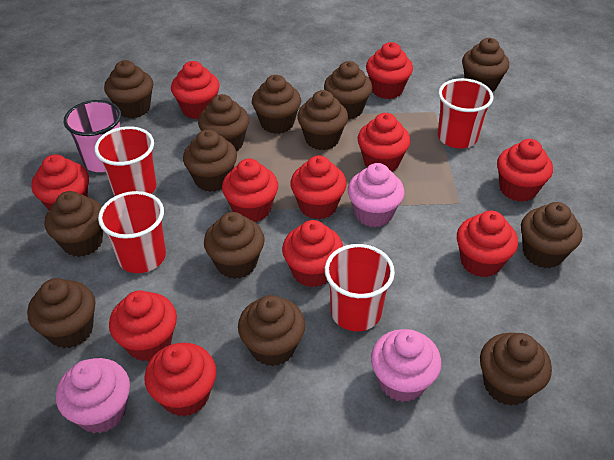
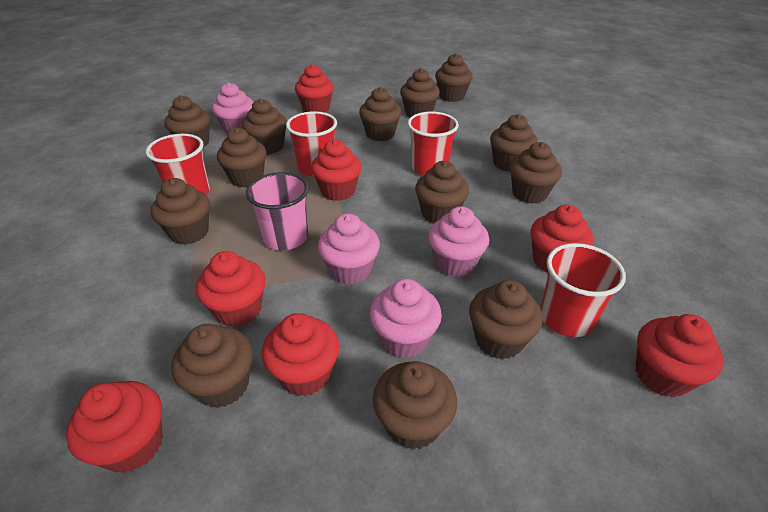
pink cupcake: [56,358,130,433] [348,163,404,227] [371,329,441,402] = 3 -> [212,82,254,133] [318,213,380,285] [370,279,442,358] [428,207,489,277] = 4
red cupcake: [31,154,89,210] [109,290,177,361] [144,343,216,417] [171,61,220,119] [222,159,278,222] [282,220,343,287] [290,156,347,219] [358,113,410,172] [366,42,413,99] [457,211,518,277] [497,139,553,202] = 11 -> [66,381,163,473] [196,251,265,327] [262,313,340,396] [295,64,334,113] [311,139,362,201] [531,205,593,272] [635,314,724,397] = 7

